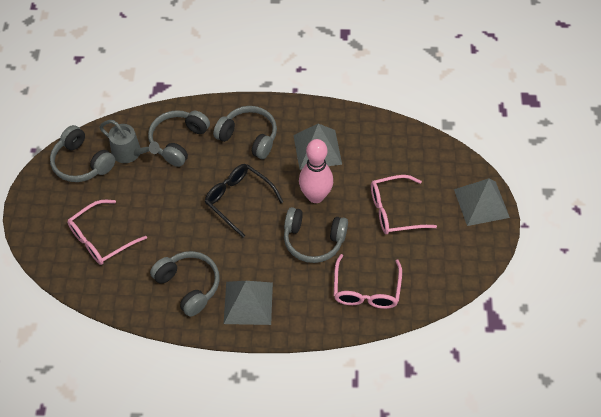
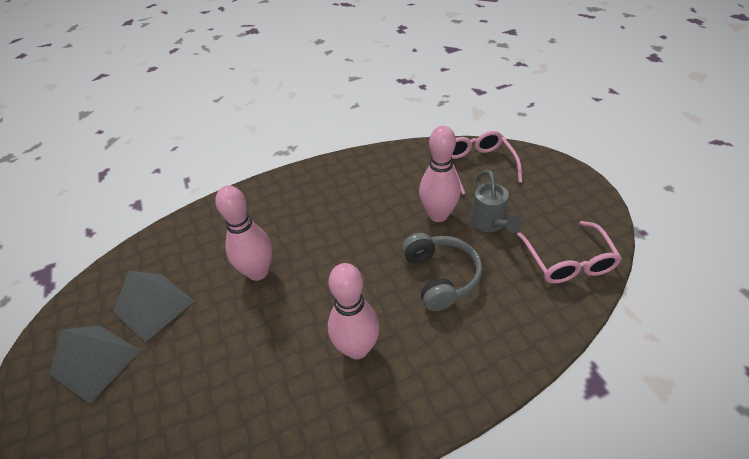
black glasses: [205,164,283,238] = 1 -> none = 0
grey headphones: [50,125,115,182] [148,110,210,167] [150,251,220,317] [213,106,277,159] [284,207,348,263] = 5 -> [402,233,482,311] = 1
grey pyramid: [224,281,273,325] [293,123,342,170] [454,178,510,226] = 3 -> [49,326,141,404] [113,271,194,342] = 2
pink bowling pin: [299,139,333,203] = 1 -> [215,186,272,281] [328,263,380,359] [419,126,461,222] = 3
pink glasses: [67,200,147,265] [334,254,402,309] [371,175,437,234] = 3 -> [452,131,522,195] [517,221,622,284] = 2

